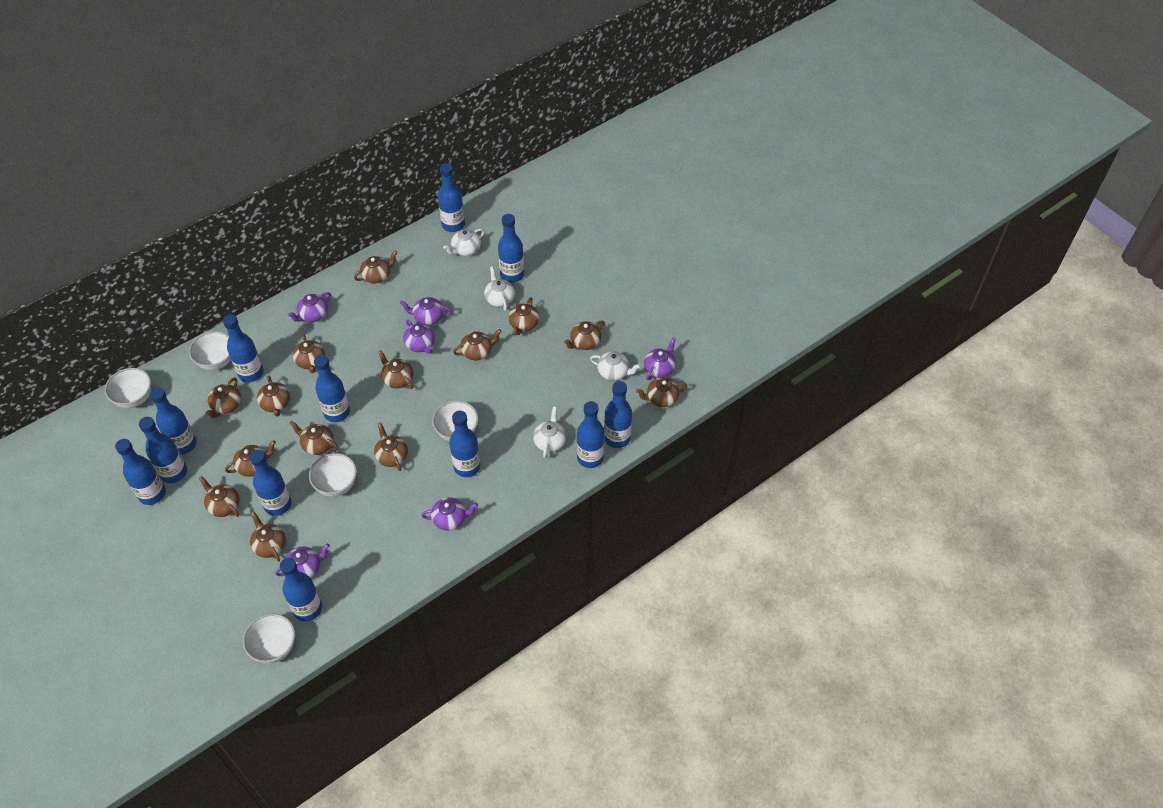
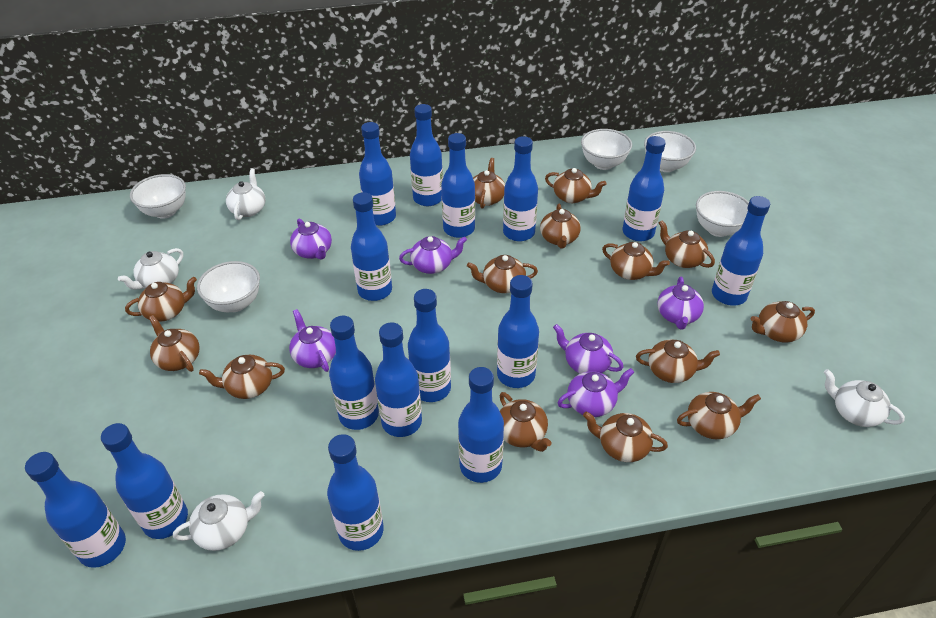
blue bottle: [115,439,166,505] [139,417,187,483] [150,388,197,455] [223,314,264,382] [249,450,291,516] [280,558,322,622] [314,355,350,422] [438,163,465,232] [449,411,481,477] [498,214,524,283] [577,401,605,468] [604,381,632,448] = 12 -> [25,452,126,568] [101,423,188,539] [327,434,384,551] [329,316,379,430] [351,192,392,301] [359,122,396,226] [375,322,422,437] [408,289,451,402] [410,104,443,206] [441,133,475,238] [458,367,504,483] [497,275,539,388] [503,136,538,242] [623,136,666,241] [712,196,770,306] = 15

